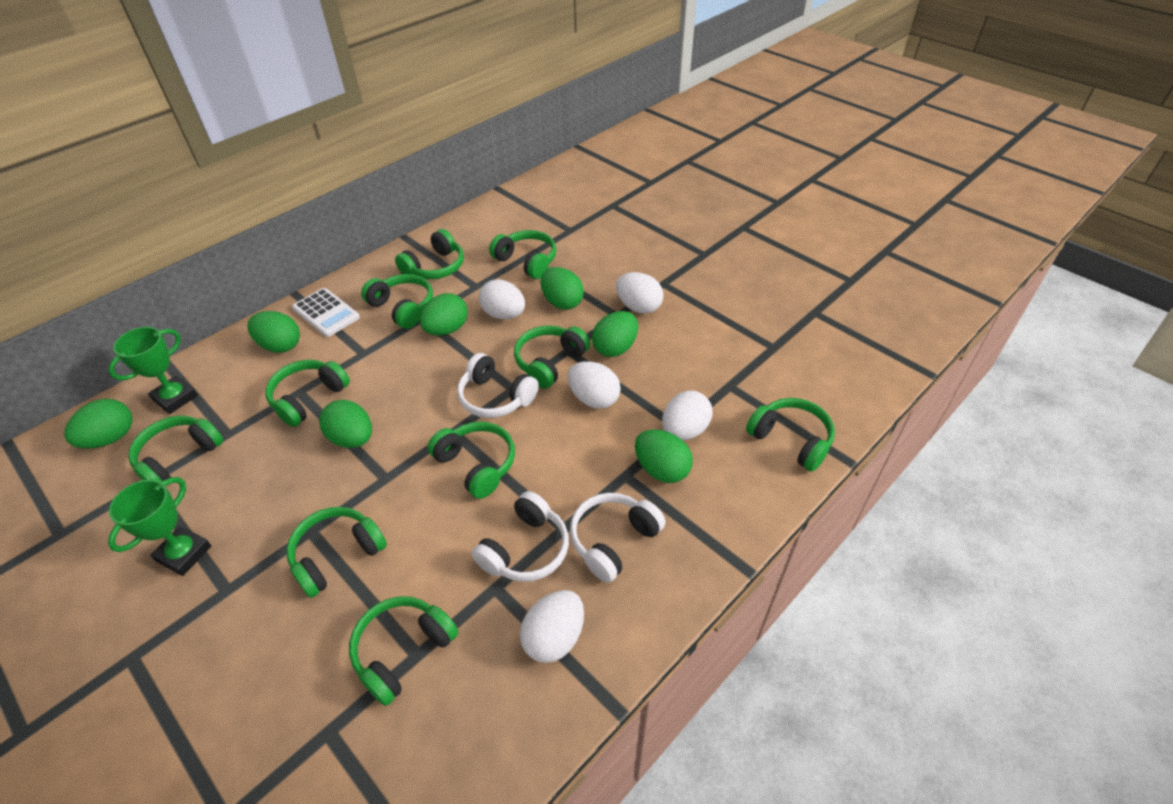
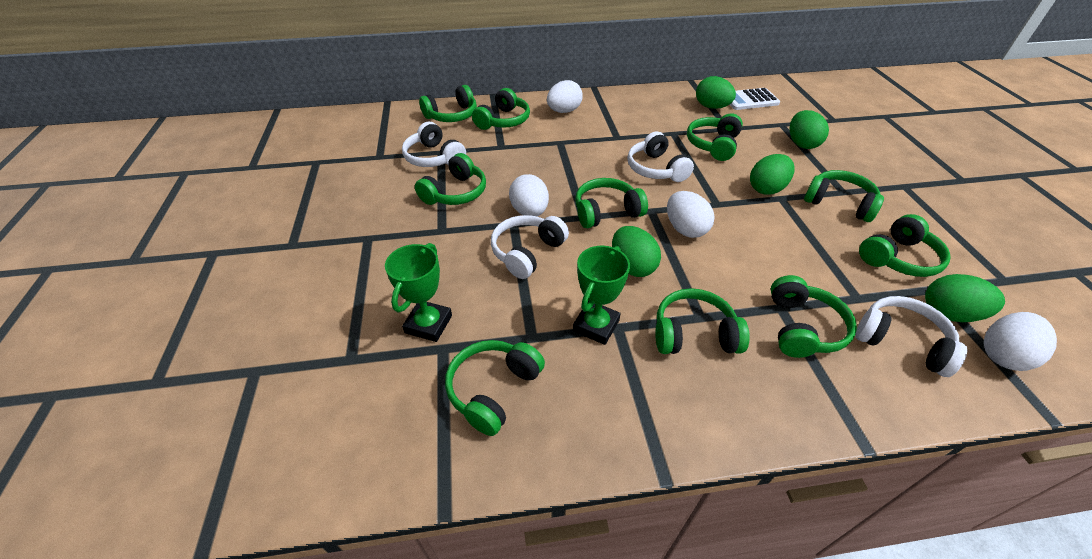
green egg: [64,399,133,449] [247,311,300,353] [319,400,372,448] [420,293,468,336] [541,267,584,310] [592,311,638,357] [635,429,693,483] = 7 -> [612,226,661,277] [696,76,736,109] [750,154,794,195] [790,110,829,149] [925,274,1005,322] = 5
white egg: [479,279,525,319] [520,590,584,663] [567,361,621,409] [616,272,663,314] [662,391,713,440] = 5 -> [509,174,549,216] [547,80,583,113] [667,191,715,238] [984,312,1057,371] = 4
white headphones: [457,353,539,418] [472,491,569,582] [570,493,666,583] = 3 -> [402,122,466,167] [491,215,569,279] [627,131,694,182] [855,296,967,377] = 4

